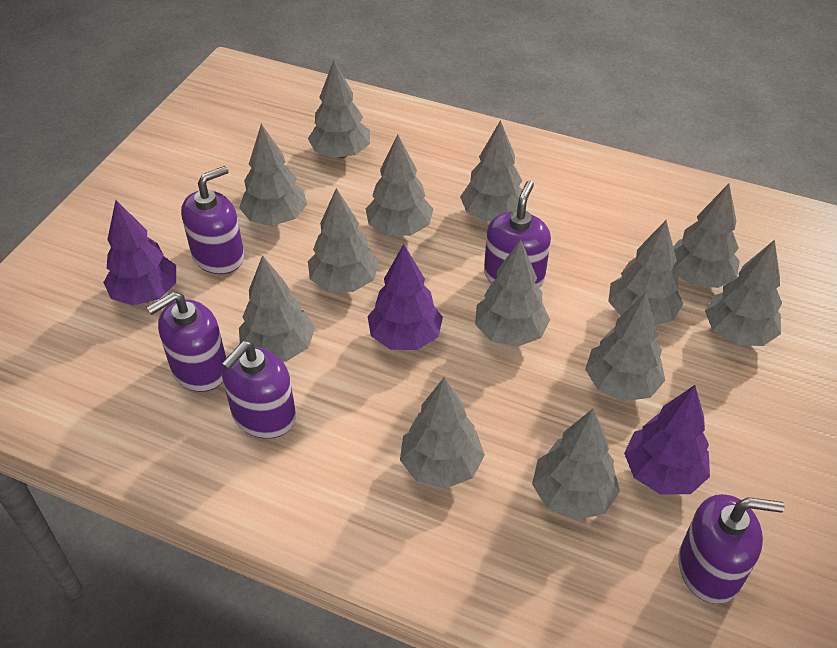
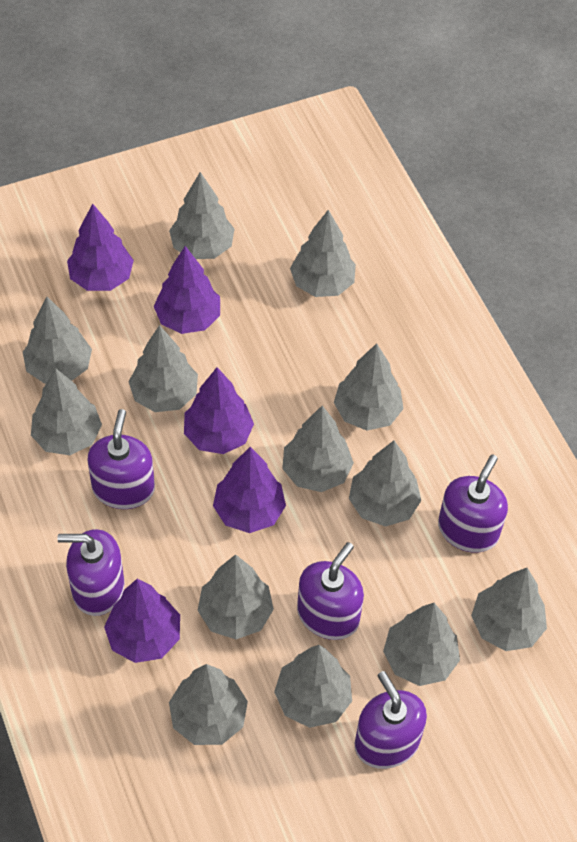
purple tree: [103,200,176,306] [367,244,443,350] [624,385,710,495] = 3 -> [67,203,134,291] [104,579,180,663] [154,246,220,334] [184,367,254,454] [213,447,286,533] = 5

